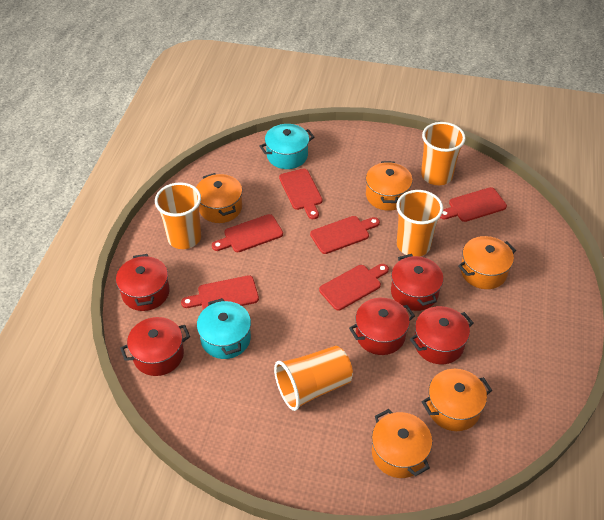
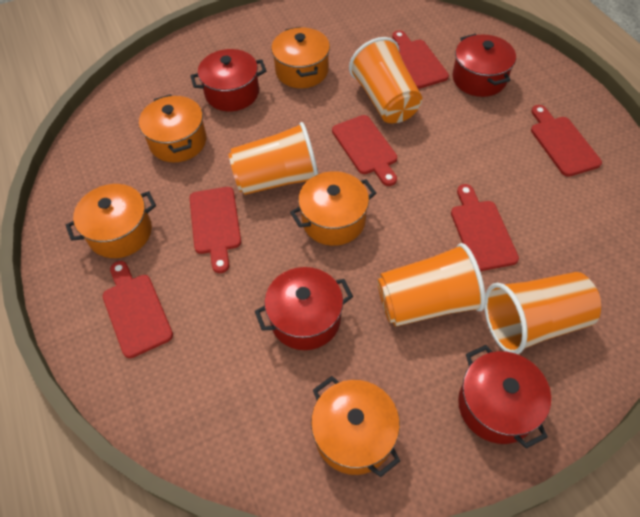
red pot: [116,254,170,311] [120,317,190,376] [349,298,415,355] [391,254,443,311] [410,306,473,364] = 5 -> [190,49,266,111] [255,267,353,350] [453,34,516,97] [458,345,551,449] = 4
turquoise pot: [197,298,251,359] [259,124,314,169] = 2 -> none = 0

